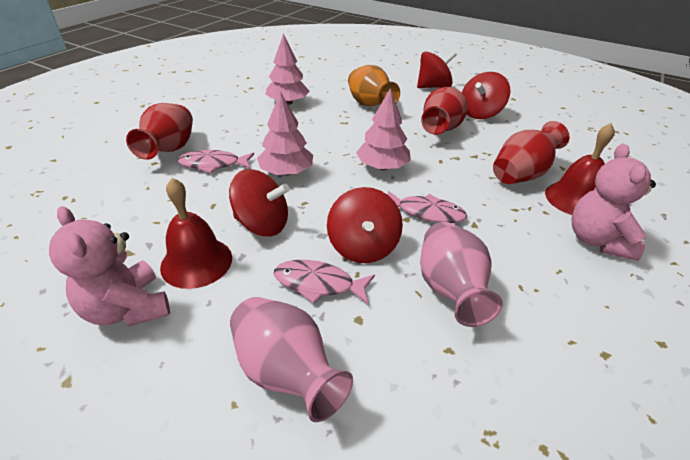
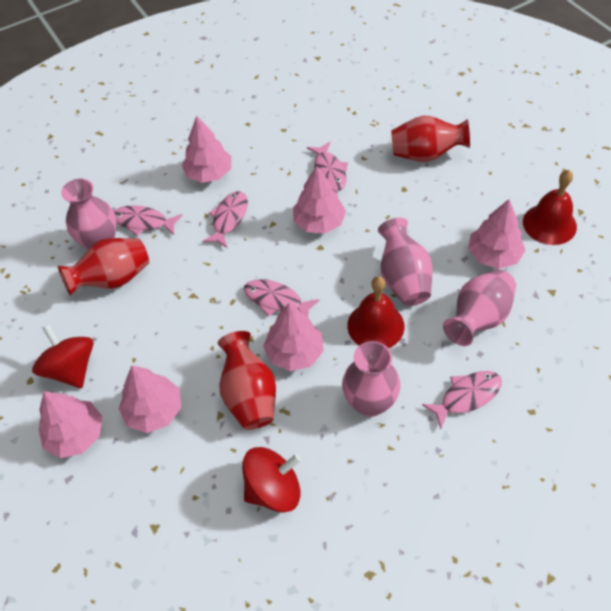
orange vase: [348,65,400,106] = 1 -> none = 0
pink fish: [178,150,254,173] [274,260,375,304] [388,191,467,223] = 3 -> [114,205,183,236] [202,191,248,248] [243,279,320,319] [307,142,348,192] [422,371,502,429] = 5
pink teddy bear: [49,206,170,327] [571,144,656,261] = 2 -> none = 0
pink tree: [257,92,313,176] [266,34,310,105] [356,88,411,170] = 3 -> [39,391,102,458] [119,365,181,433] [182,116,231,183] [263,303,323,371] [293,166,346,233] [468,199,526,269] = 6
pink vase: [230,297,353,422] [420,222,503,327] = 2 -> [61,178,117,249] [342,341,401,417] [378,218,433,306] [443,270,516,346] = 4
red spinning top: [229,169,290,236] [327,187,403,263] [417,51,457,88] [462,72,510,119] = 4 -> [32,324,94,388] [242,447,301,513] = 2

